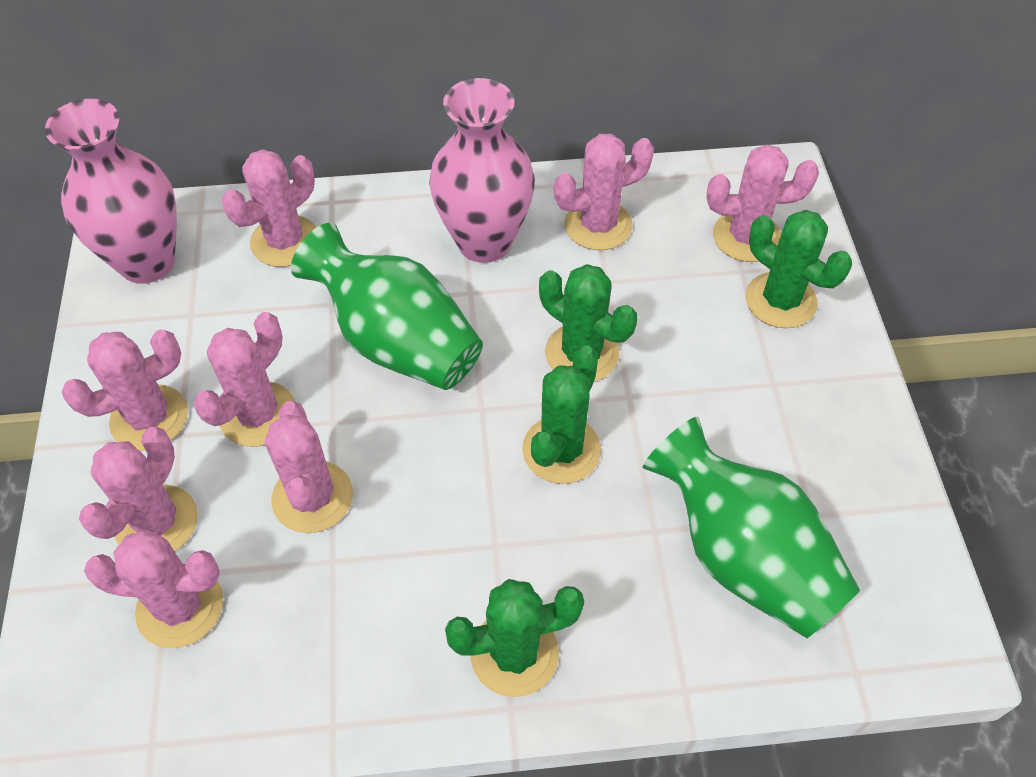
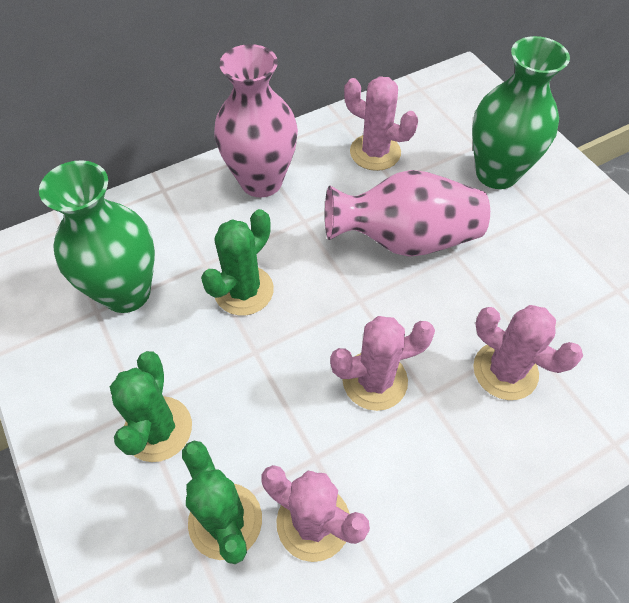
green cactus: [445,579,584,697] [522,345,601,484] [539,264,637,382] [746,210,852,328] = 4 -> [110,351,192,462] [182,441,262,564] [201,209,274,315] = 3
pink cactus: [62,330,188,451] [79,427,198,551] [84,529,223,648] [193,312,295,447] [222,149,316,267] [265,401,353,533] [554,134,654,250] [707,145,819,262] = 8 -> [261,465,370,562] [330,316,435,411] [344,76,418,171] [473,305,583,400] = 4

